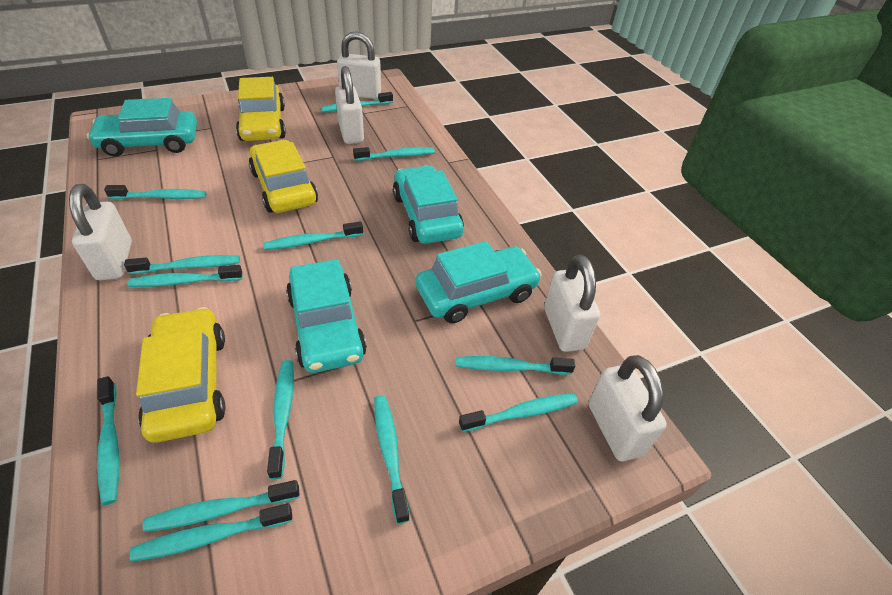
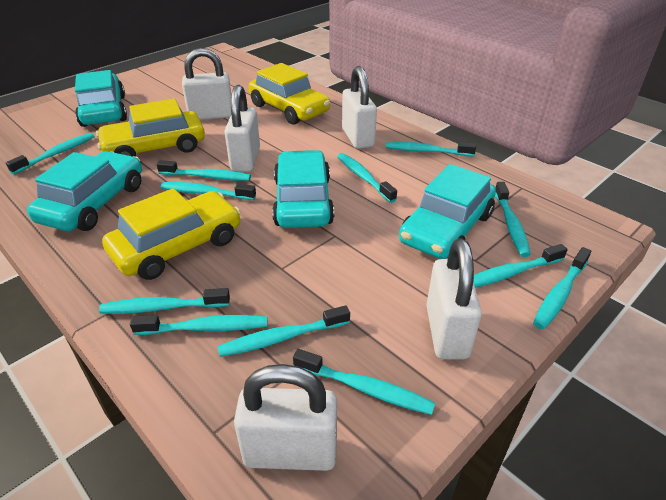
turquoise toothbrush: [97,376,119,505] [104,185,207,199] [124,255,240,274] [128,265,243,287] [130,503,292,562] [143,480,299,532] [263,221,363,250] [267,360,294,479] [321,92,393,112] [353,147,435,161] [374,395,410,524] [456,356,575,375] [459,393,578,432] = 13 -> [6,133,95,175] [99,288,230,314] [130,315,267,335] [156,160,251,181] [160,182,256,200] [217,305,350,357] [293,349,435,415] [337,153,397,203] [386,142,476,156] [473,244,568,288] [495,182,531,257] [533,247,591,330] = 12

